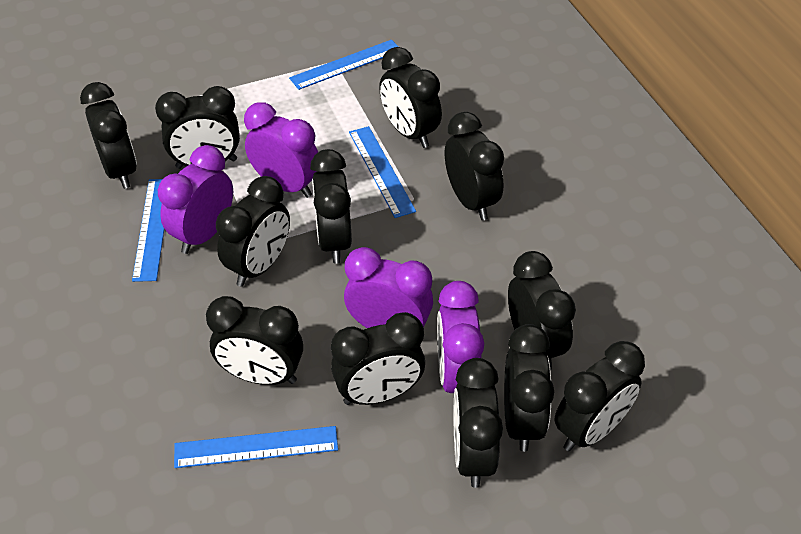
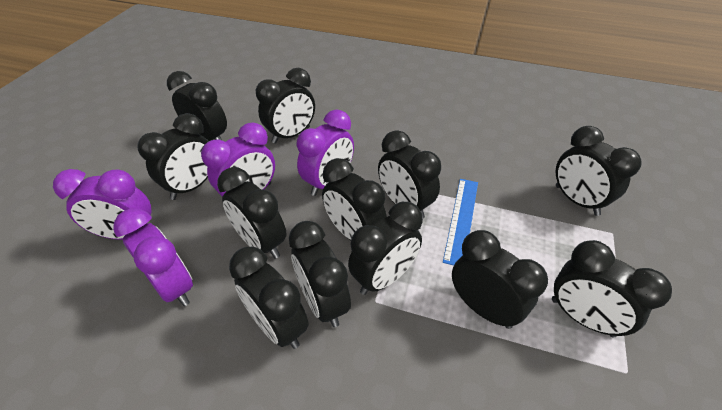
blue ruler: [132,179,164,282] [174,426,338,468] [289,40,399,90] [349,126,416,218] = 4 -> [443,179,478,265] = 1

